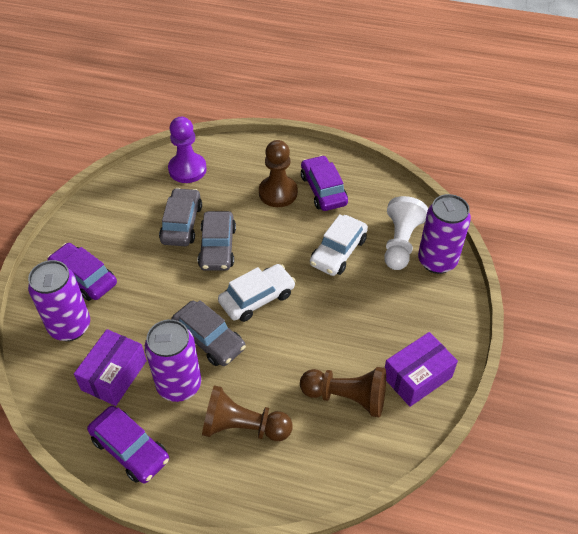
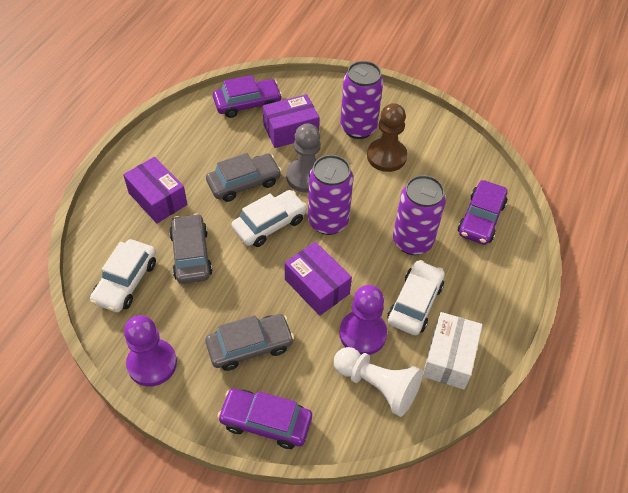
brown pawn: [202,385,293,441] [259,140,298,207] [300,367,386,418] = 3 -> [367,103,407,172] = 1
grey pawn: none = 0 -> [286,124,321,193] = 1
purple box: [74,329,147,406] [385,332,458,407] = 2 -> [123,157,187,223] [263,94,319,148] [284,242,352,316] = 3
purple pawn: [168,117,207,183] = 1 -> [124,315,177,387] [339,285,387,355] = 2
white box: none = 0 -> [423,312,483,389] = 1
white car: [218,264,296,322] [310,214,368,276] = 2 -> [90,239,156,312] [231,190,307,247] [387,260,445,336] = 3

